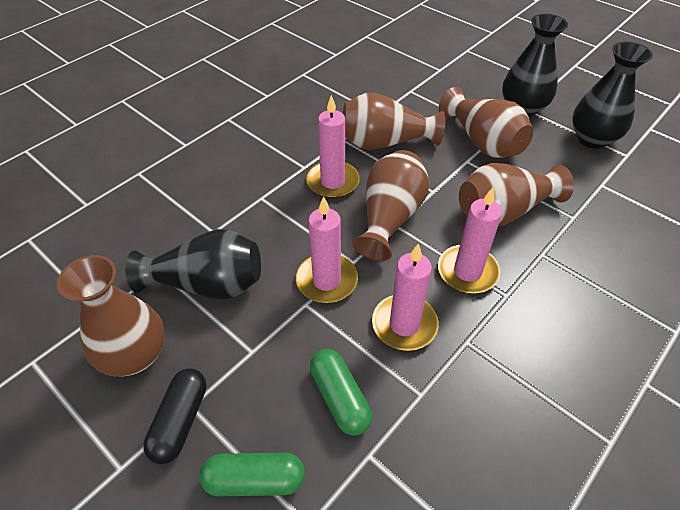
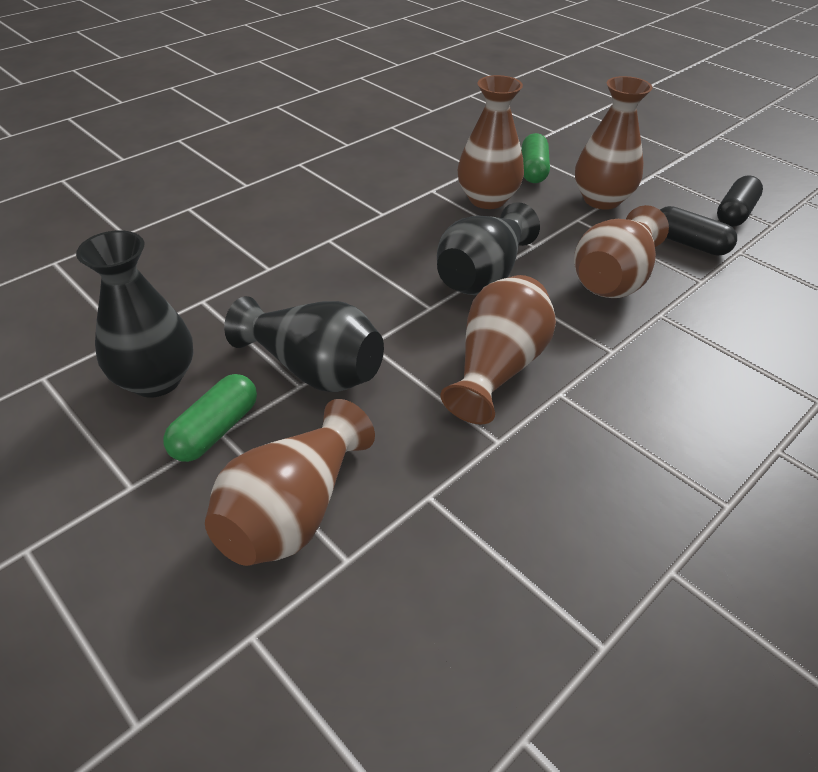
black capsule: [143,368,207,464] = 1 -> [660,206,737,256] [717,175,763,227] = 2
pink candle: [296,196,358,303] [306,95,360,198] [372,244,438,351] [438,187,502,294] = 4 -> none = 0

